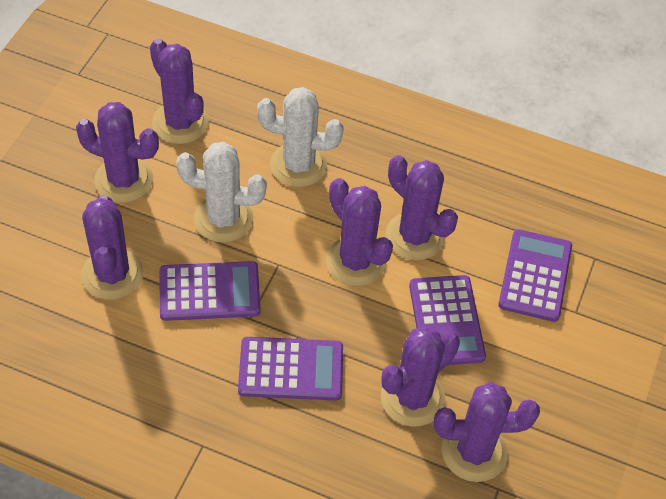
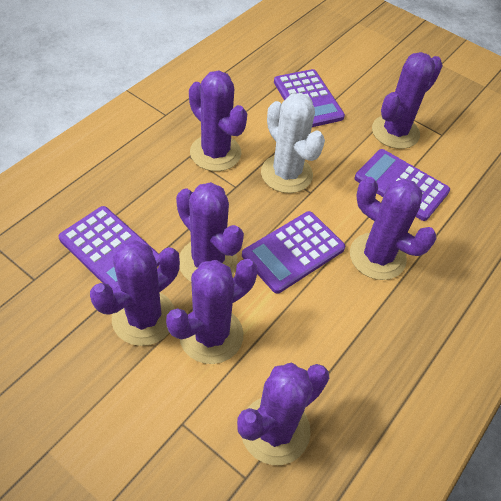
white cactus: [176,142,267,243] [257,87,344,187] = 2 -> [261,93,325,193] = 1

